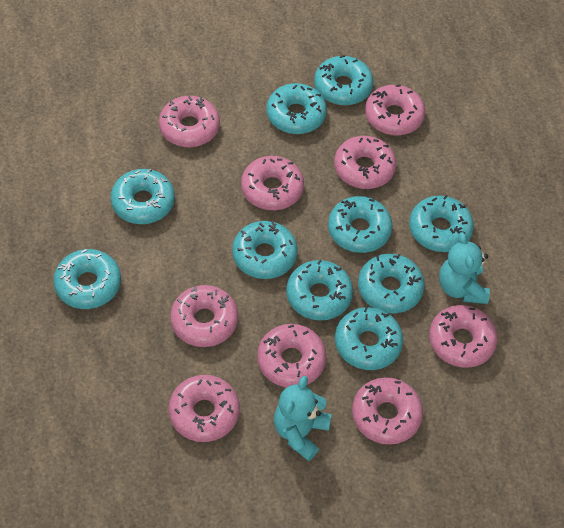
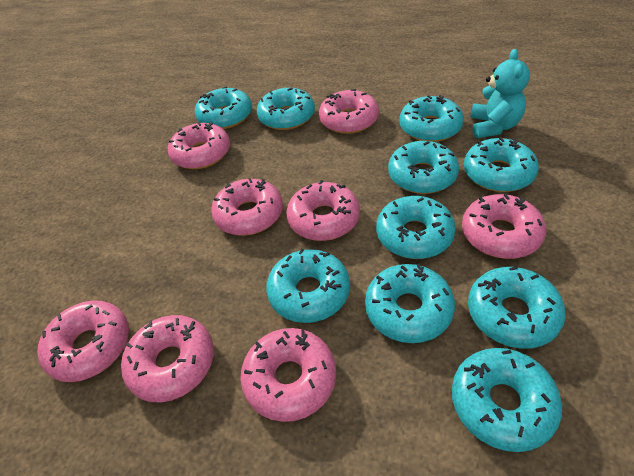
pink donut: [159,96,220,147] [168,375,240,442] [170,285,238,347] [241,156,304,210] [257,324,326,387] [334,136,396,189] [352,377,423,445] [365,85,425,136] [429,305,498,368] = 9 -> [37,300,129,382] [121,315,214,402] [168,122,230,169] [211,178,283,236] [240,328,336,422] [286,180,360,241] [319,89,379,134] [462,194,546,259] = 8
turquoise teddy bear: [274,376,332,461] [439,232,490,304] = 2 -> [470,49,530,138] = 1

